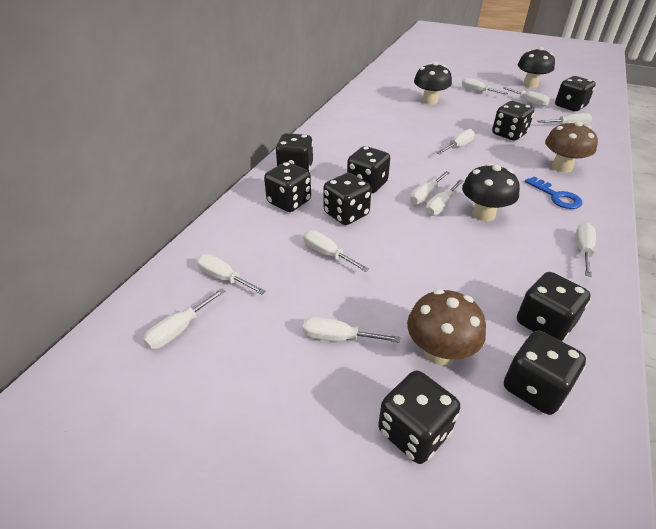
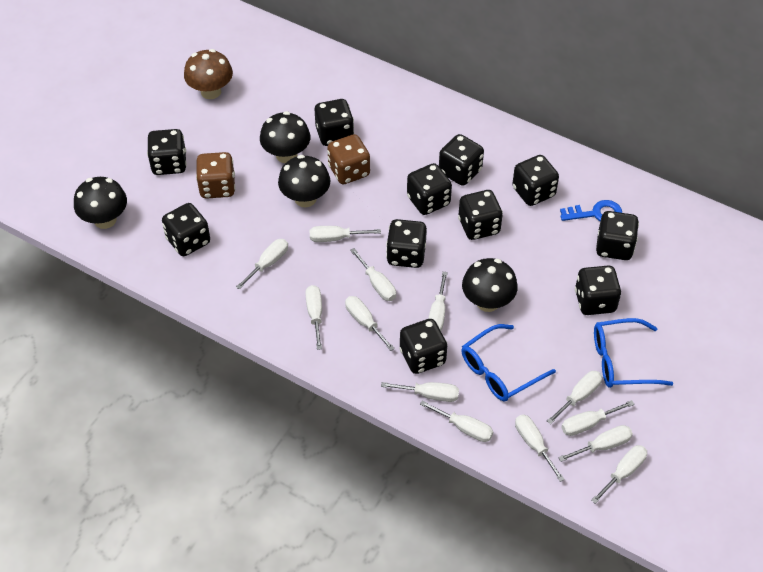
black dice: [264,162,311,212] [275,133,313,171] [323,173,371,225] [347,146,390,193] [378,371,460,464] [492,101,534,141] [504,331,586,415] [517,272,591,341] [555,76,596,111] = 9 -> [147,129,187,175] [162,203,210,256] [315,99,354,146] [386,219,427,268] [399,319,447,374] [407,163,452,215] [439,134,484,186] [458,190,503,240] [512,155,559,206] [575,266,621,315] [596,211,639,260] = 11
black mushroom: [414,62,452,105] [462,163,520,221] [518,47,555,88] = 3 -> [74,177,127,229] [260,111,310,163] [278,155,330,207] [462,258,518,312] = 4
blue glasses: none = 0 -> [461,324,556,402] [594,318,673,388] = 2
brown dice: none = 0 -> [196,152,235,199] [327,134,370,184] = 2
brown mushroom: [407,289,486,365] [545,121,598,173] = 2 -> [184,49,233,99] = 1
white screwdriver: [143,288,225,349] [196,254,266,295] [303,230,369,272] [303,317,400,343] [410,171,450,205] [425,180,464,216] [437,129,475,154] [462,78,509,95] [503,87,550,107] [538,113,592,125] [576,223,596,277] = 11 -> [236,239,288,290] [305,285,322,350] [310,226,381,242] [345,296,395,351] [350,248,396,301] [381,382,459,402] [420,401,493,442] [428,272,448,331] [515,415,565,482] [547,371,602,424] [558,425,633,462] [561,400,635,436] [591,445,647,504] = 13

